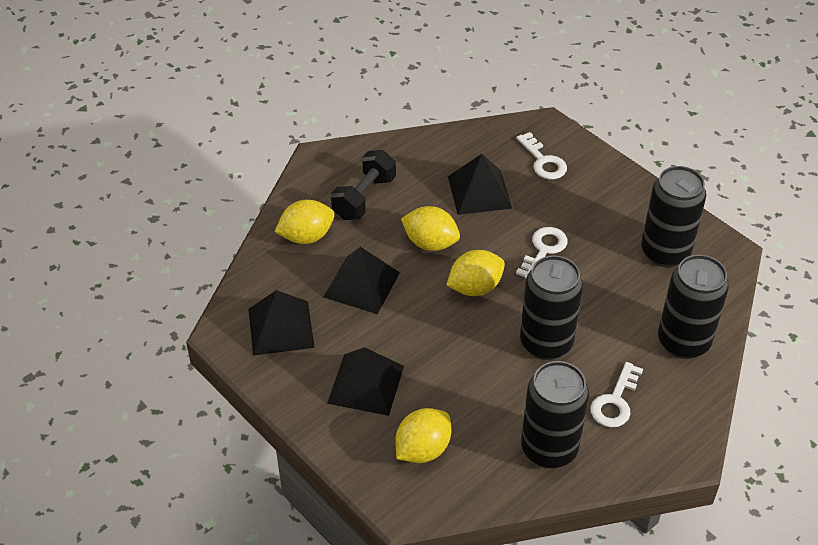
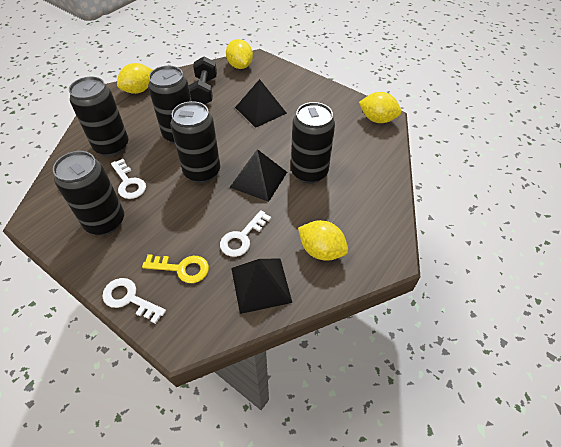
black can: [520,255,583,360] [521,361,589,468] [641,166,706,267] [658,255,729,359] = 4 -> [53,151,124,235] [69,77,129,157] [148,66,192,144] [170,101,220,183] [291,102,335,184] = 5
black pyramid: [248,290,315,356] [323,247,400,314] [327,347,404,416] [448,154,512,215] = 4 -> [230,149,287,202] [231,259,292,314] [235,79,287,128] = 3
yellow key: none = 0 -> [142,254,209,283] = 1

